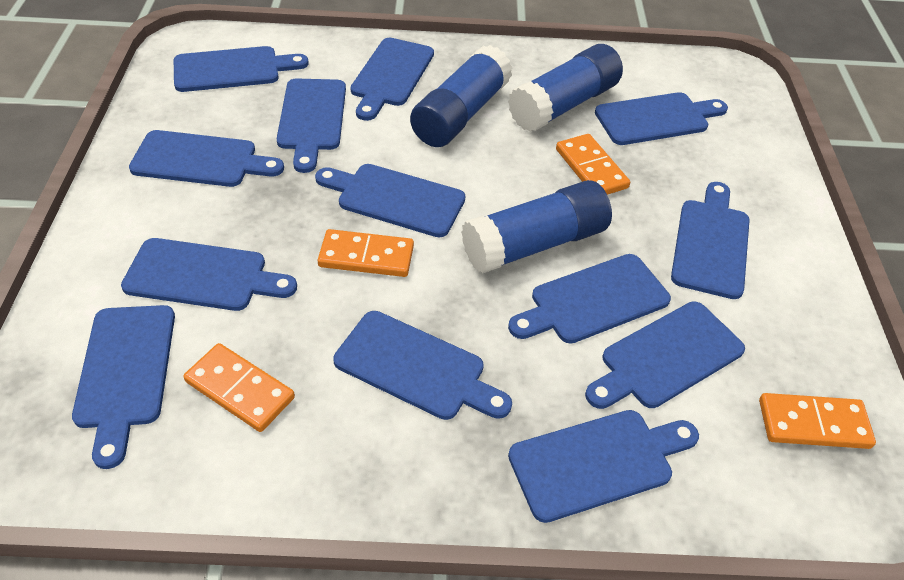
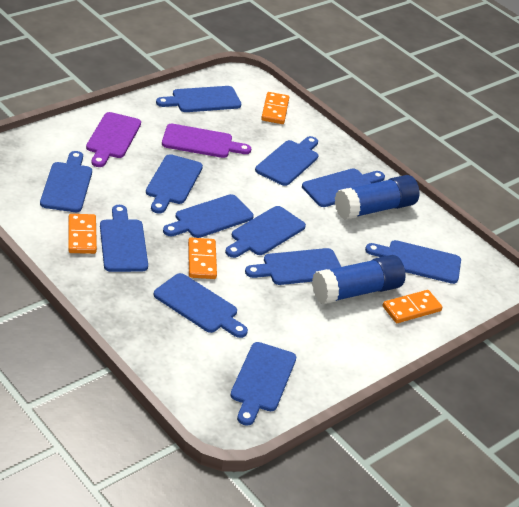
blue cutting board: [72,305,175,469] [121,238,297,311] [129,130,284,187] [174,46,309,92] [277,78,346,173] [315,164,465,237] [333,311,512,420] [350,38,434,121] [508,254,671,343] [508,410,699,523] [585,302,745,409] [595,92,728,145] [671,182,750,299] = 13 -> [40,151,92,212] [100,205,148,272] [146,154,203,214] [154,273,248,338] [156,86,241,112] [163,194,254,238] [225,206,306,258] [230,342,296,426] [245,248,341,285] [255,136,318,186] [302,168,385,207] [365,240,461,284] = 12
blue glue stick: [410,45,512,147] [461,180,612,273] [508,44,623,132] = 3 -> [312,255,405,304] [335,175,420,220] = 2
purple cutting board: none = 0 -> [86,112,141,167] [162,124,251,158] = 2

